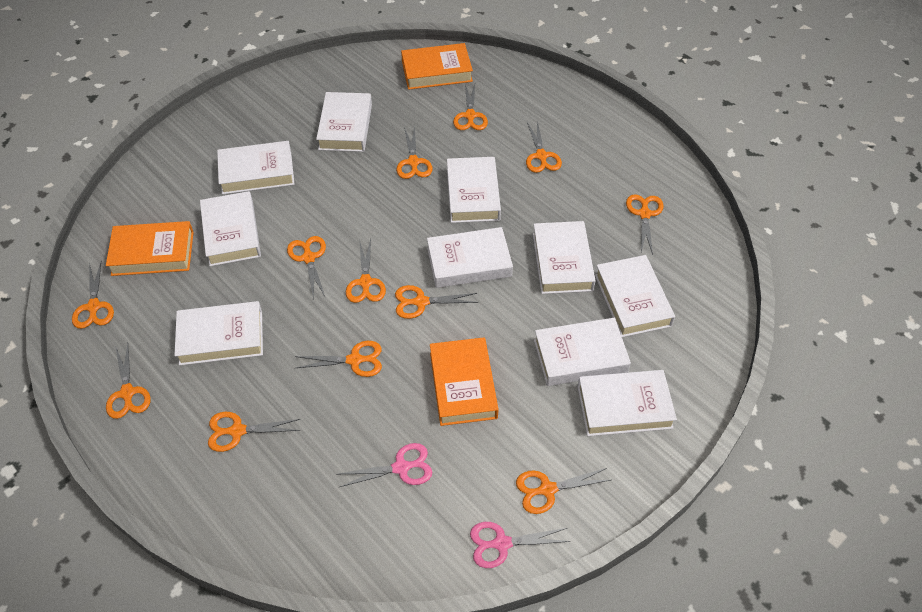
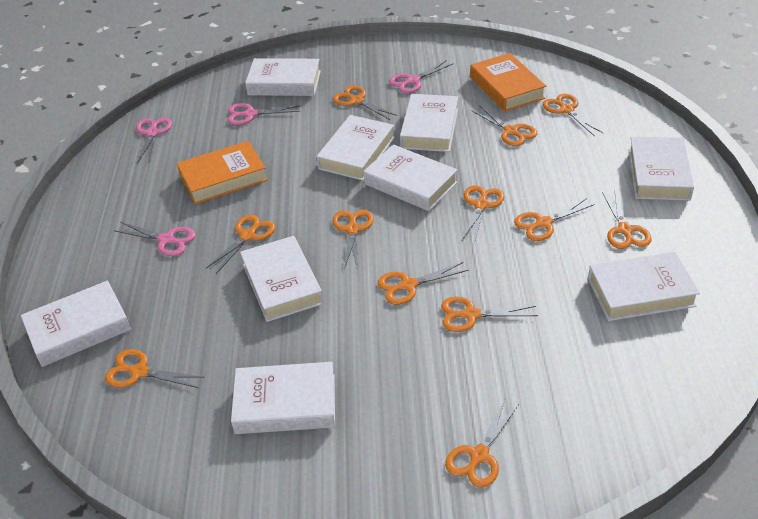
orange book: [106,221,194,276] [401,43,473,90] [430,337,499,426] = 3 -> [177,141,268,204] [470,53,546,111] = 2
pink scissors: [339,443,432,487] [470,522,570,568] = 2 -> [114,222,196,256] [136,118,172,164] [227,103,301,125] [389,60,453,93] = 4
white book: [174,301,263,366] [200,191,261,266] [217,141,294,194] [316,92,372,152] [427,227,513,288] [447,157,501,223] [533,221,596,294] [534,318,631,386] [577,370,677,436] [595,255,675,337] = 10 -> [21,280,131,367] [231,362,335,434] [240,236,323,322] [245,58,321,96] [317,115,395,181] [364,144,458,211] [400,94,458,152] [588,252,700,321] [628,137,694,201] = 9

